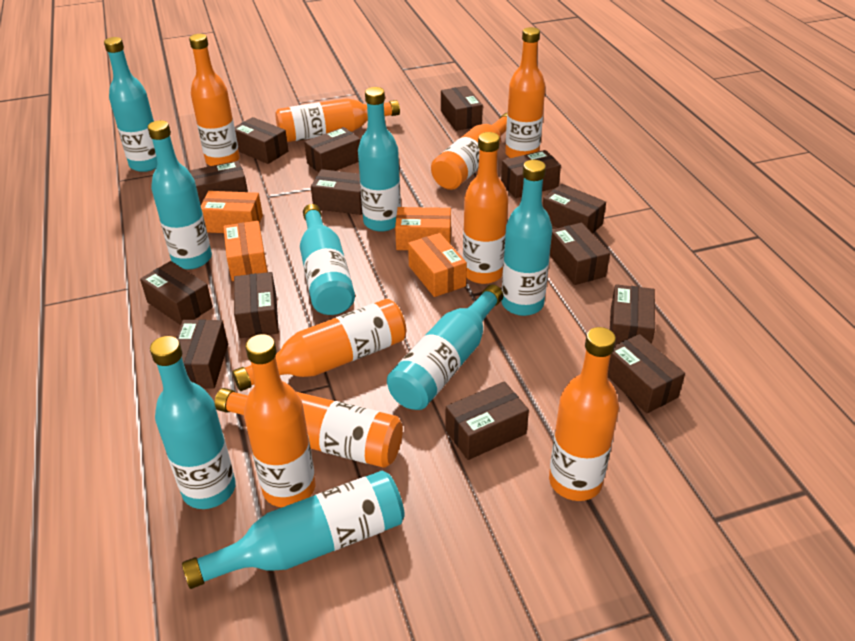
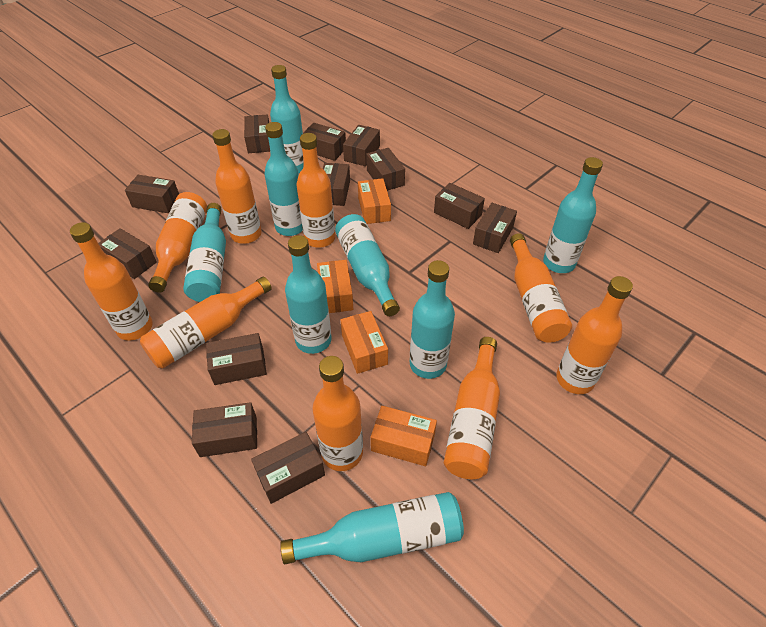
brown box: [140,261,213,325] [176,320,228,388] [189,161,248,205] [234,272,279,338] [235,117,289,164] [304,127,361,173] [311,169,362,215] [441,86,483,131] [446,381,529,460] [501,150,561,198] [543,184,606,234] [550,223,610,285] [608,334,685,414] [610,284,655,345] = 14 -> [98,228,157,279] [125,175,179,213] [192,402,257,457] [206,333,267,385] [244,115,270,153] [251,432,325,504] [303,123,346,161] [323,163,350,206] [343,125,380,166] [366,148,405,191] [434,183,485,229] [473,203,517,253] = 12

